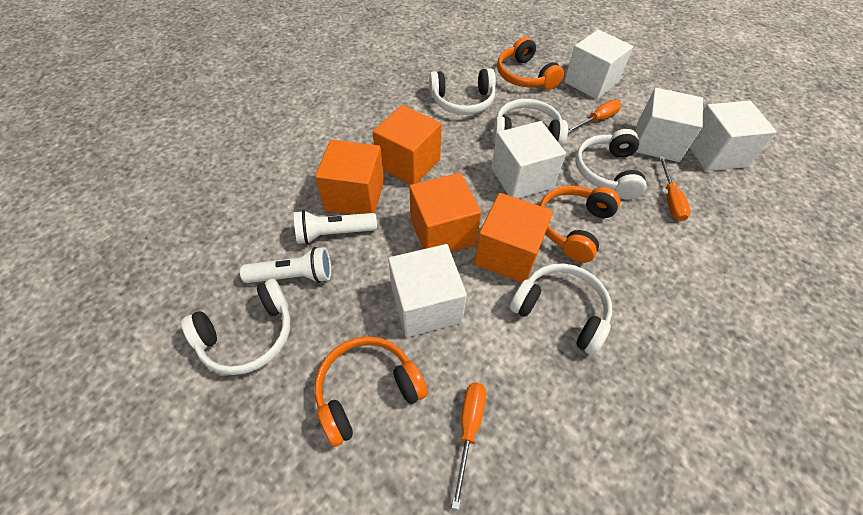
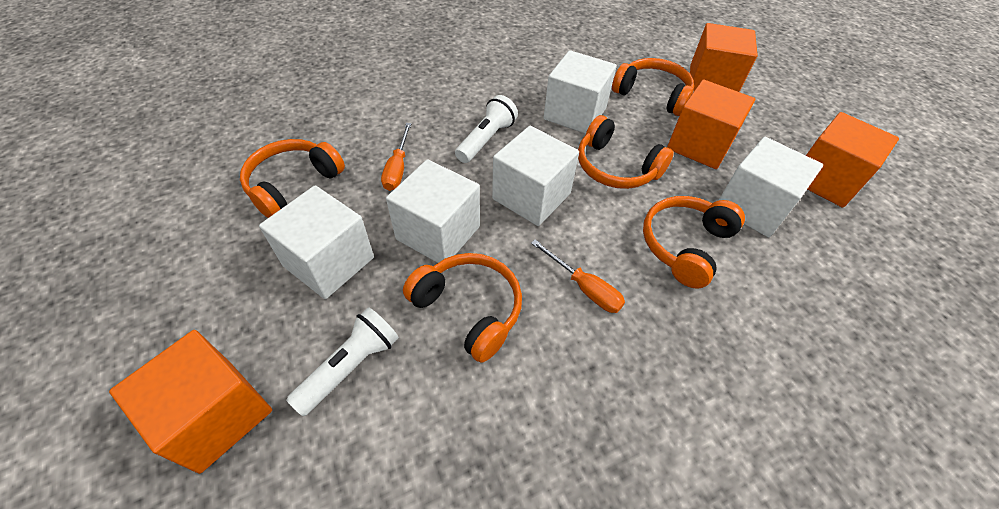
orange headphones: [314,336,428,447] [497,37,564,90] [539,185,620,263] = 3 -> [240,139,345,218] [403,253,522,363] [578,115,674,189] [612,58,694,116] [643,196,745,289] = 5
orange screwdriver: [452,382,486,510] [568,100,621,133] [659,156,691,221] = 3 -> [381,123,412,191] [531,240,625,313] = 2
white headphones: [181,279,291,375] [429,68,496,115] [493,99,568,147] [510,264,612,355] [575,129,647,200] = 5 -> none = 0

